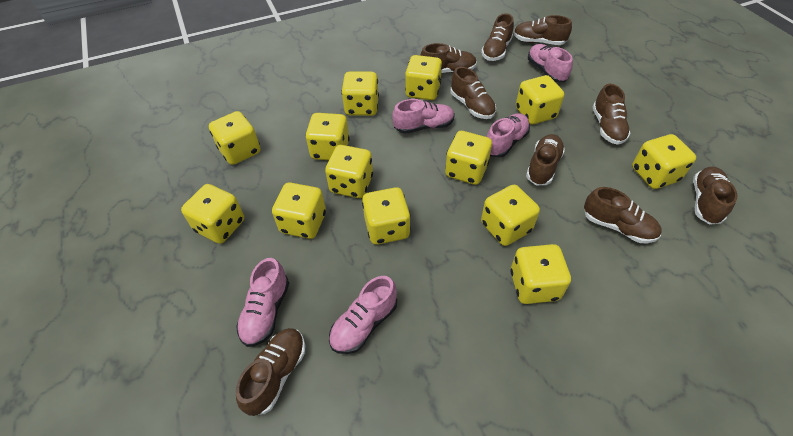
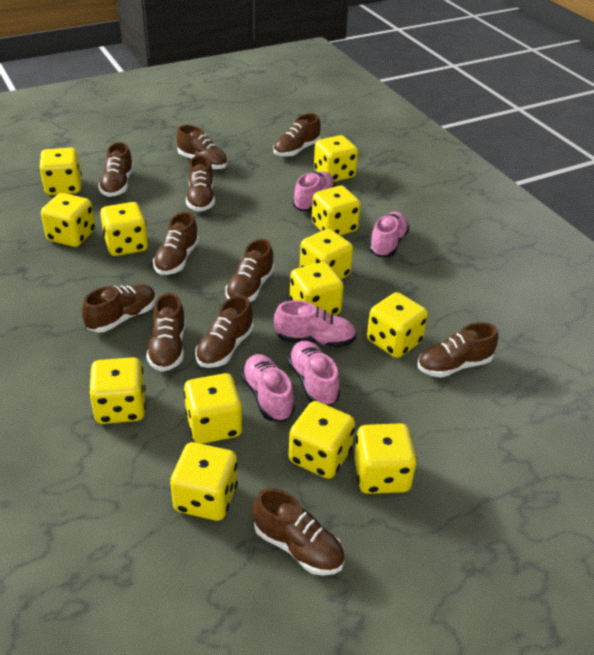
brown shoe: [236,328,305,416] [420,43,477,73] [451,67,496,119] [481,13,514,61] [514,15,572,45] [526,134,565,185] [584,187,662,243] [593,84,631,145] [693,167,737,225] = 9 -> [82,284,156,333] [98,142,134,197] [146,293,186,372] [153,212,199,275] [177,125,228,170] [186,155,215,212] [195,295,254,368] [225,239,274,302] [253,488,345,576] [273,113,321,157] [417,322,498,378] = 11

